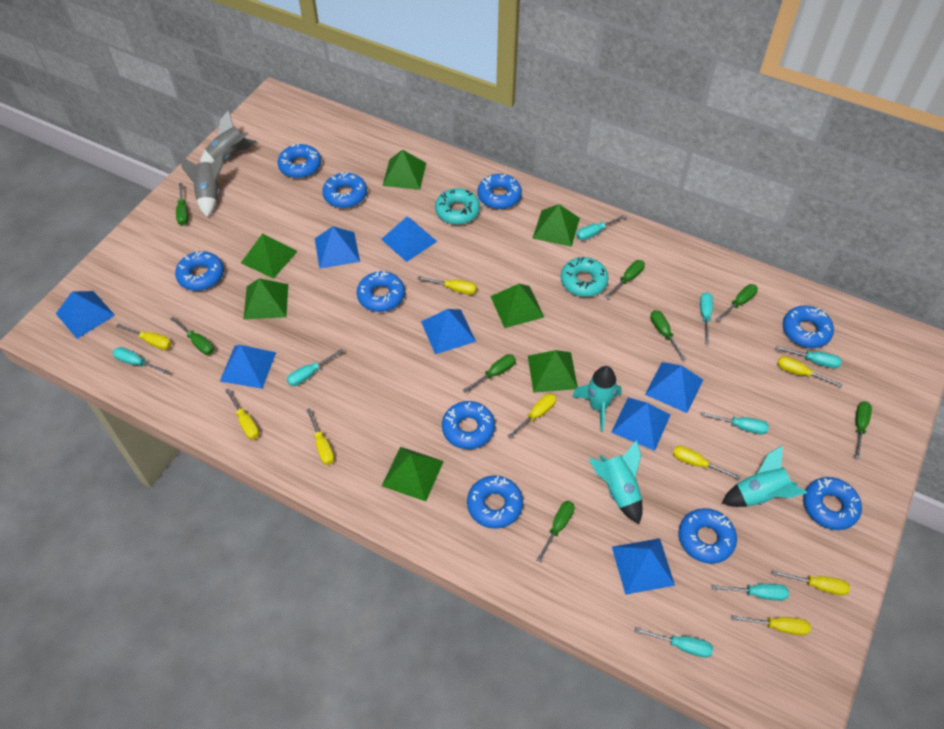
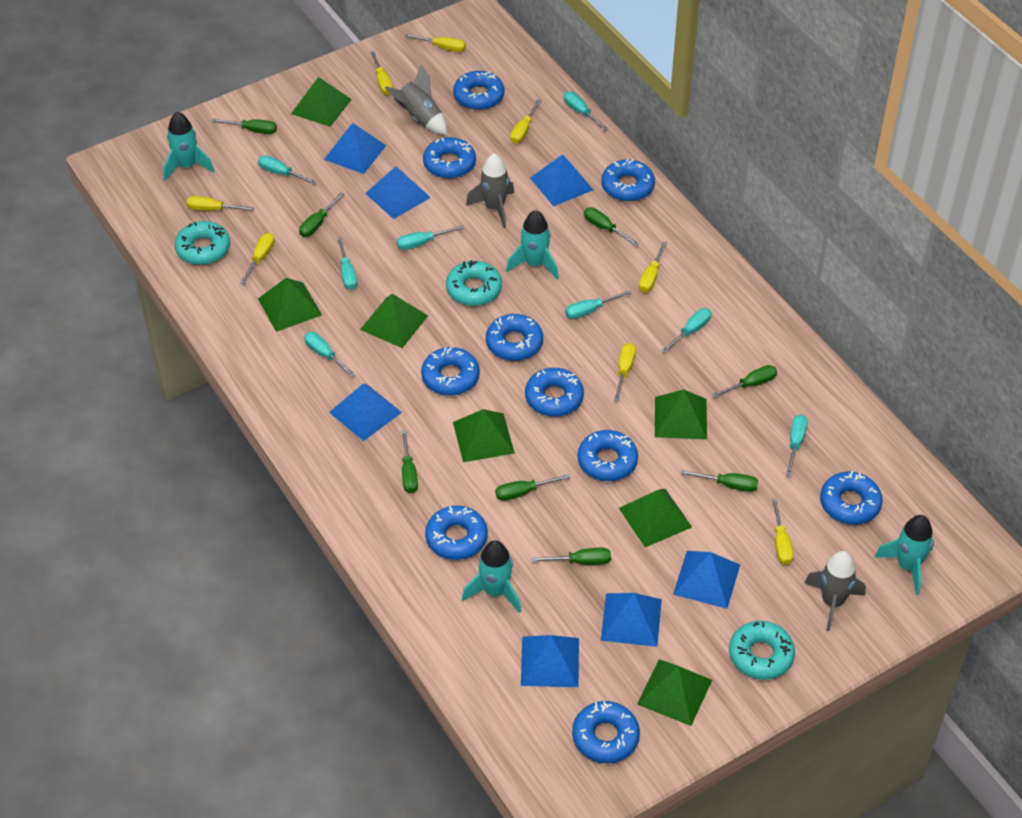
blue pyramid: [56,291,115,339] [220,345,276,389] [315,226,360,269] [381,217,437,262] [421,309,476,354] [611,397,670,451] [612,538,675,595] [645,362,703,413] = 8 -> [324,123,386,174] [329,384,402,441] [365,166,431,219] [521,635,579,687] [530,154,593,206] [601,593,662,647] [673,551,740,609] = 7
grey rocket: [180,152,224,217] [200,110,257,163] = 2 -> [385,64,447,135] [466,154,514,228] [805,551,866,631] = 3
turquoise donut: [435,188,480,225] [561,257,609,297] = 2 -> [175,221,230,265] [446,260,502,306] [729,621,795,680] = 3
turquoise rocket: [572,366,622,431] [589,440,643,524] [722,445,807,507] = 3 -> [163,112,214,181] [462,540,521,613] [506,210,559,279] [875,515,934,595] = 4
yellow screwdriver: [116,324,172,350] [225,388,259,440] [307,408,334,465] [418,276,477,295] [507,394,556,439] [673,446,741,480] [732,615,811,635] [773,570,850,596] [777,356,842,387] = 9 -> [187,196,255,211] [240,233,275,284] [371,51,393,95] [405,34,466,52] [510,99,541,144] [614,343,636,401] [639,241,667,292] [772,498,793,565] = 8

